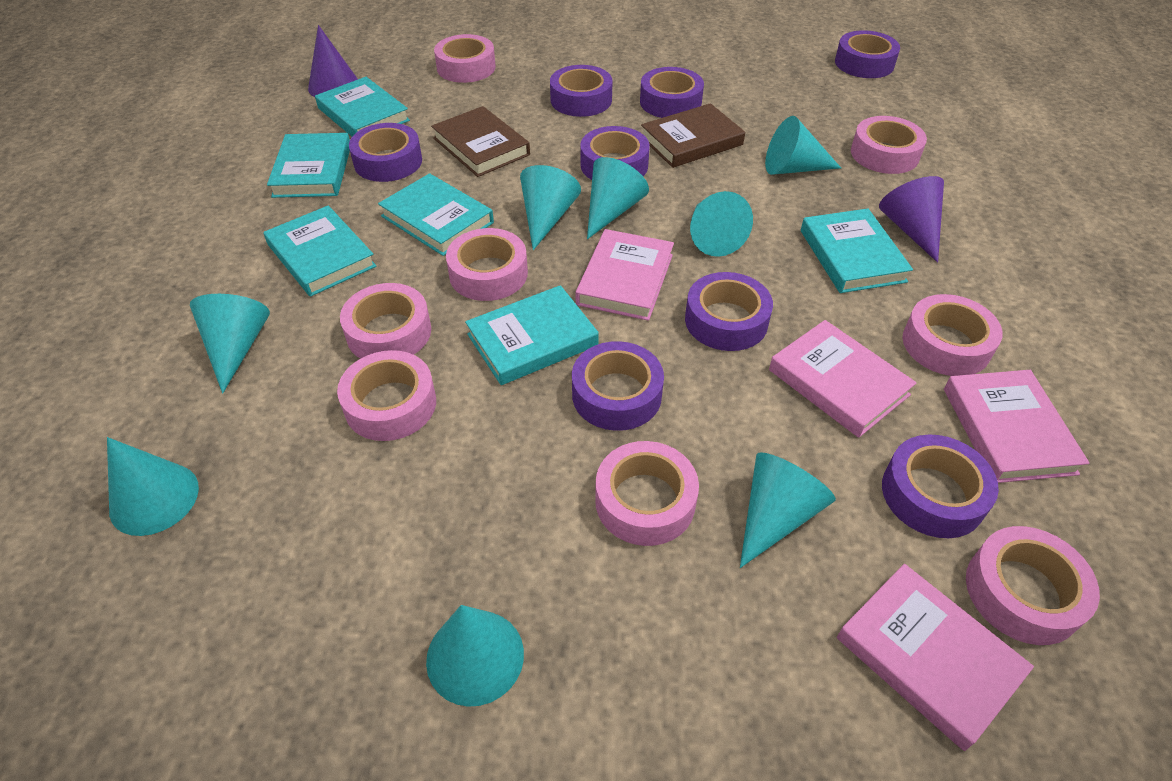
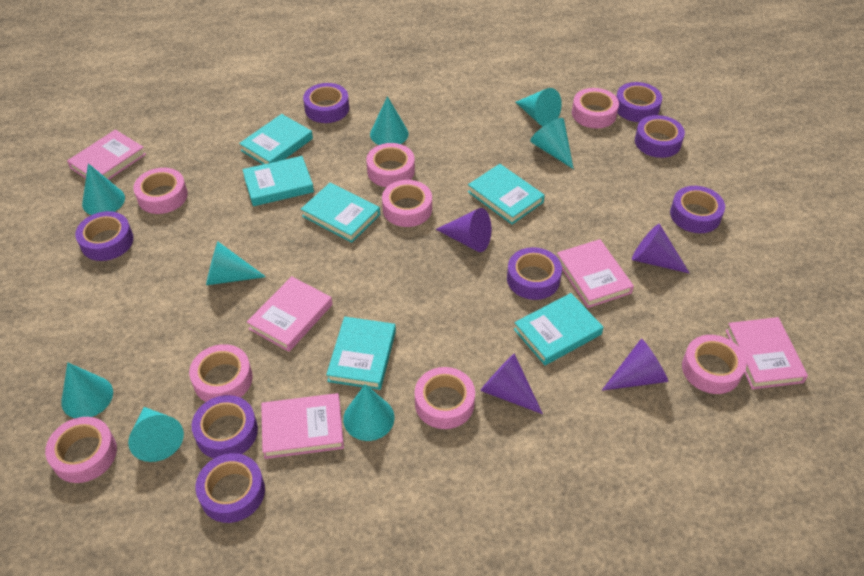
brown book: [431,106,530,177] [641,103,745,168] = 2 -> none = 0
pink book: [576,229,674,321] [769,320,917,438] [837,564,1034,751] [944,370,1089,483] = 4 -> [67,130,146,180] [247,276,332,352] [261,393,344,459] [557,239,634,308] [726,317,808,389] = 5
purple cone: [308,25,358,97] [879,176,944,263] = 2 -> [436,208,491,252] [480,353,543,414] [602,339,668,391] [632,224,690,274] = 4

